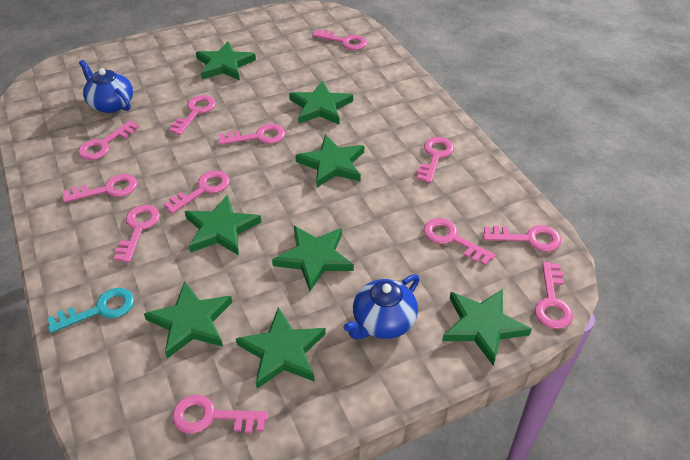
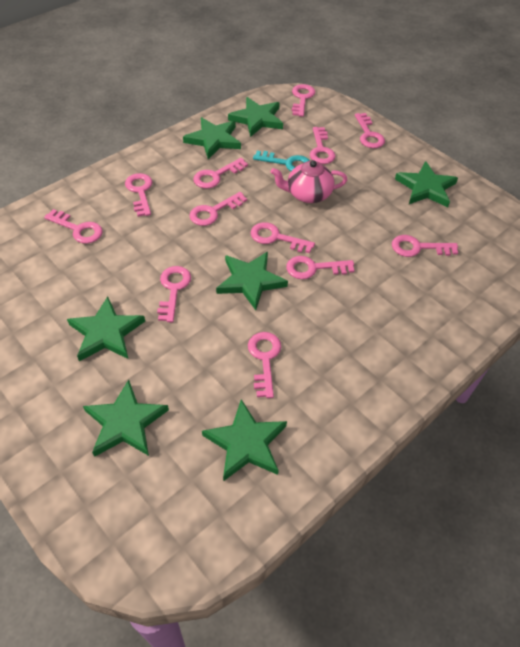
blue teapot: [79,60,133,113] [343,274,419,339] = 2 -> none = 0
green star: [144,281,232,359] [185,194,261,255] [196,41,256,80] [236,307,326,389] [272,226,354,291] [289,81,353,124] [295,135,364,187] [442,289,532,366] = 8 -> [67,296,145,361] [83,380,169,457] [183,117,241,159] [202,399,287,481] [216,252,288,310] [228,97,283,137] [395,161,458,207] = 7
pink teapot: none = 0 -> [271,160,347,203] = 1

